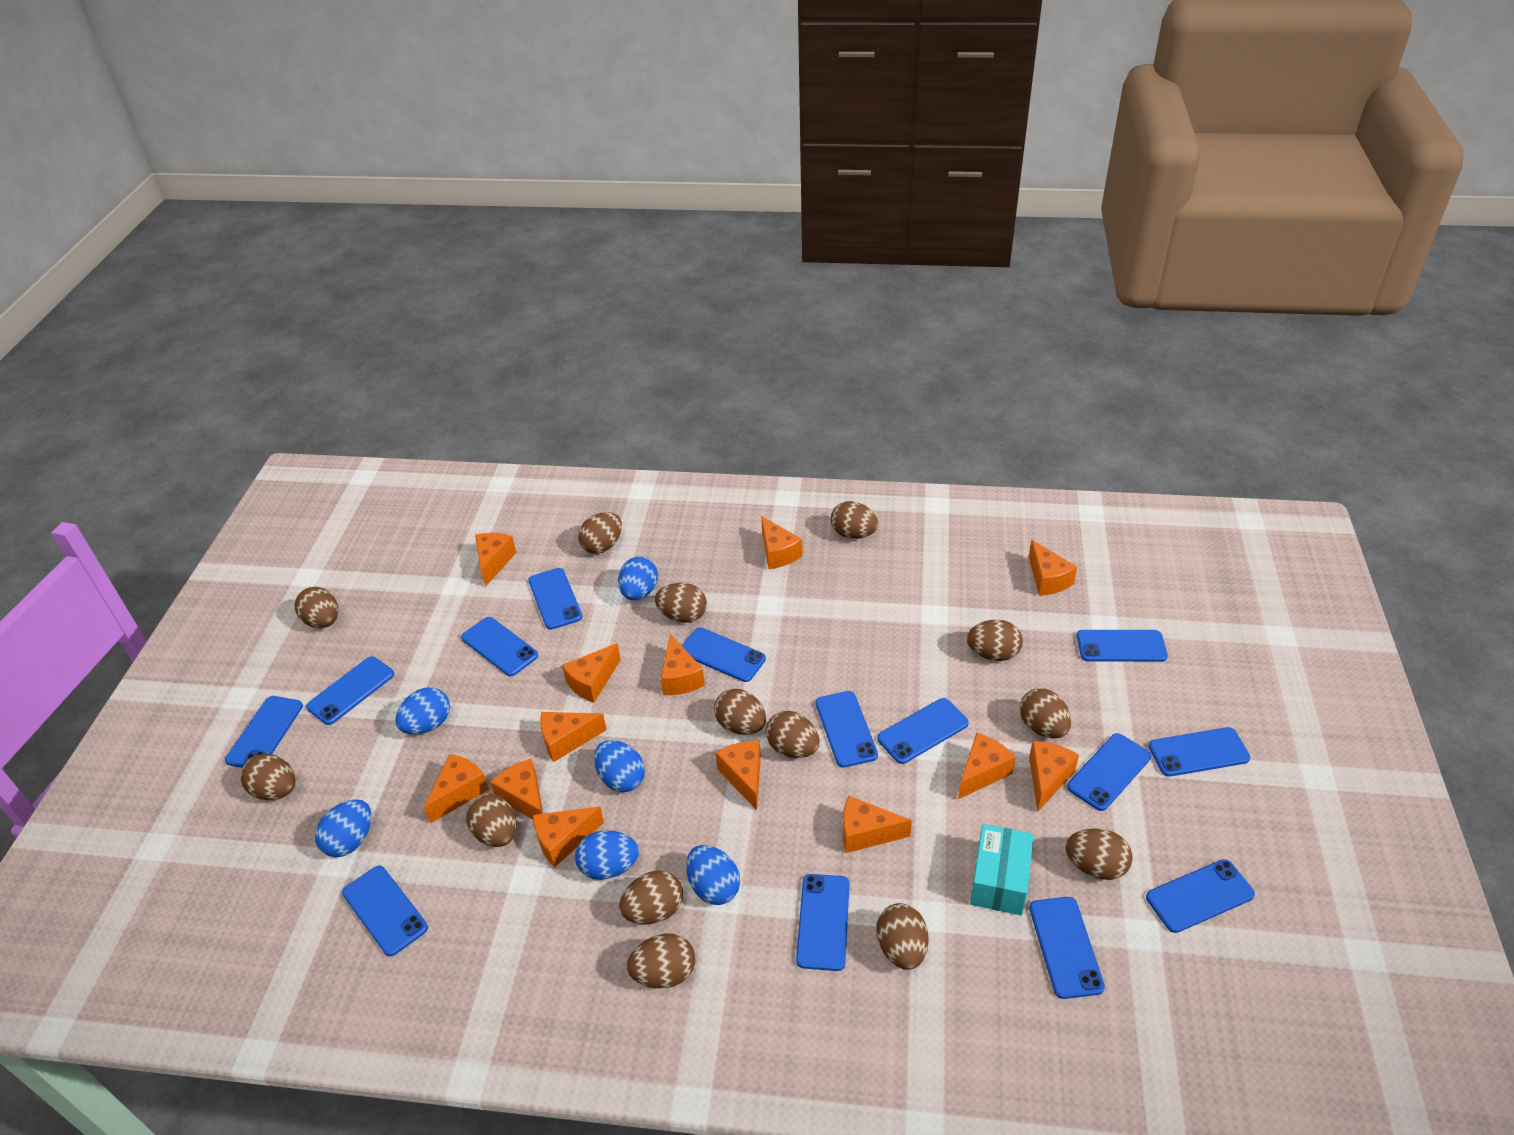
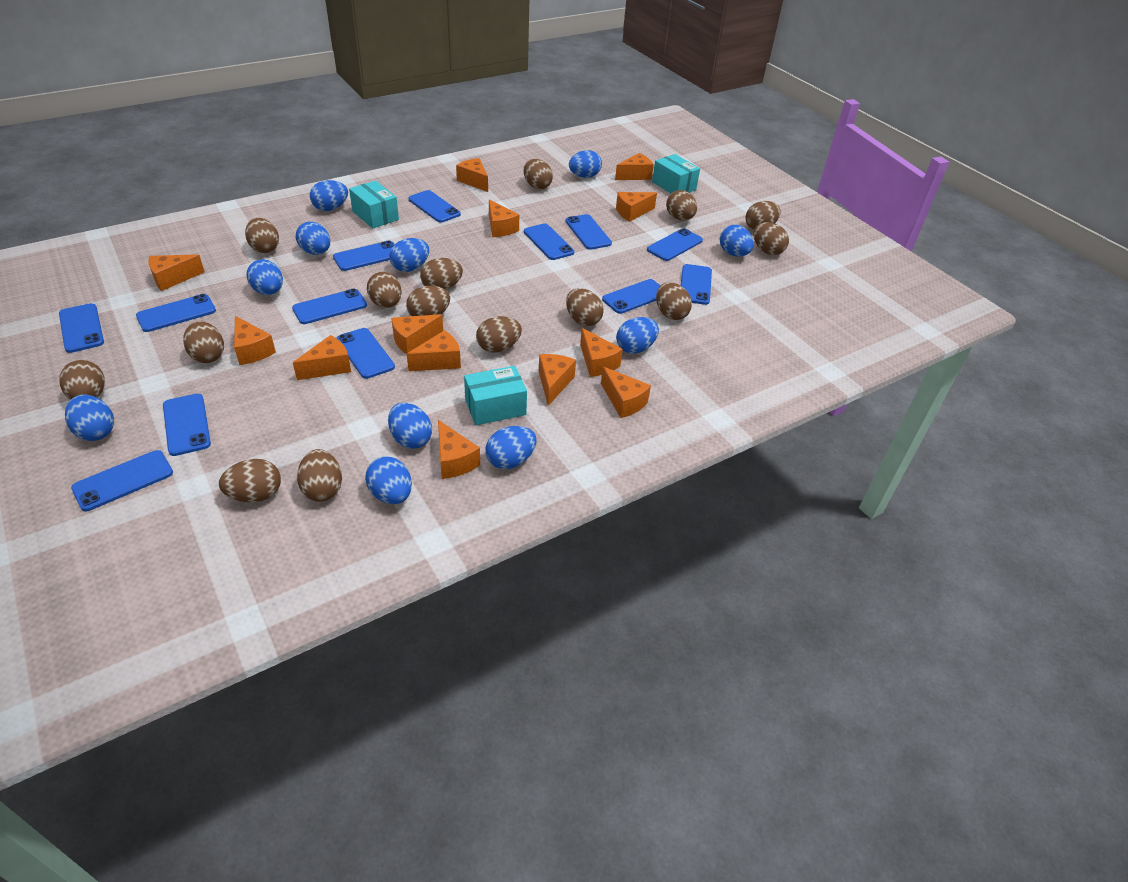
blue egg: [315,799,372,857] [395,687,450,734] [575,830,639,880] [594,740,645,792] [618,556,658,600] [686,845,740,905] = 6 -> [65,394,114,441] [247,259,283,295] [296,221,330,255] [310,180,348,211] [365,456,412,504] [388,403,432,449] [389,238,429,272] [485,426,536,469] [569,150,602,178] [616,317,659,354] [720,225,754,257] = 11
blue phone: [225,696,303,768] [306,656,394,725] [342,865,428,956] [461,617,538,676] [528,568,582,630] [682,627,766,682] [796,874,850,971] [815,691,878,768] [877,698,969,764] [1029,897,1105,999] [1067,733,1151,811] [1077,630,1168,662] [1146,859,1255,933] [1148,727,1250,777] = 14 -> [59,303,104,353] [71,450,173,511] [136,294,216,332] [163,394,211,456] [292,289,367,324] [333,241,395,271] [337,328,395,379] [409,190,461,223] [524,223,574,260] [565,214,612,250] [602,279,661,314] [647,228,703,261] [681,264,712,305] = 13
brown egg: [240,754,296,800] [294,587,339,628] [466,793,517,847] [578,512,622,554] [619,870,683,924] [627,933,695,988] [655,583,707,623] [714,689,766,735] [766,711,820,758] [831,501,878,539] [876,903,929,970] [967,620,1023,661] [1020,688,1071,738] [1065,829,1133,880] = 14 -> [59,360,105,400] [183,321,224,363] [219,459,281,502] [245,218,279,253] [297,449,342,502] [367,272,402,308] [406,286,450,316] [420,258,463,290] [476,316,522,353] [524,159,553,189] [566,288,604,326] [656,282,692,320] [666,190,697,220] [745,201,781,230] [753,222,789,255] = 15
turquoise box: [970,824,1034,915] = 1 -> [349,180,399,228] [464,366,527,425] [652,154,700,193] = 3

